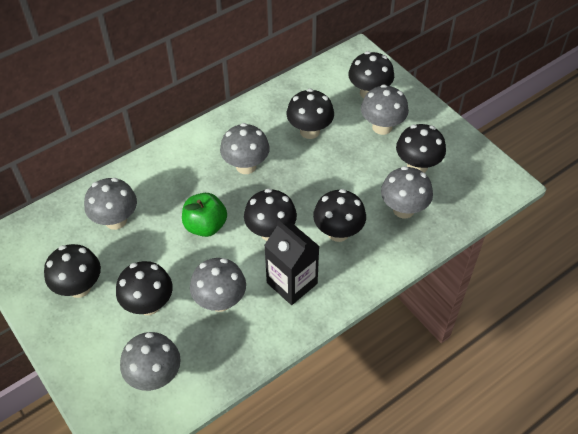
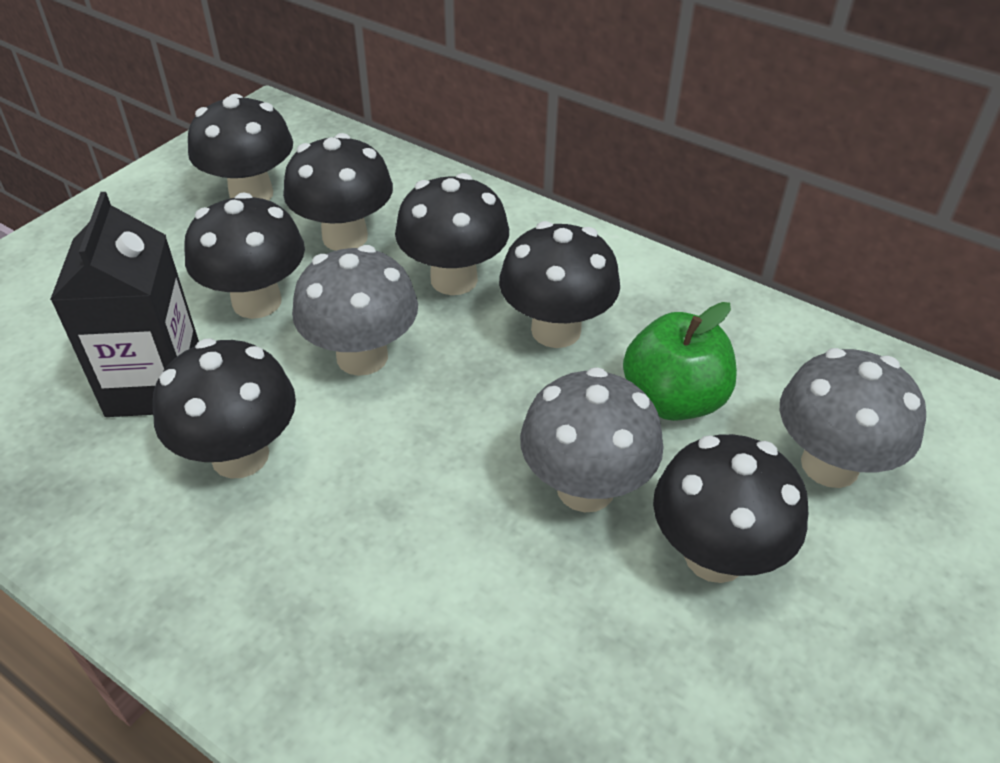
grey mushroom: [84,178,137,230] [120,332,181,391] [190,258,246,312] [220,123,270,174] [361,84,409,135] [381,166,433,218] = 6 -> [292,245,418,376] [520,367,664,513] [780,348,926,488] = 3

